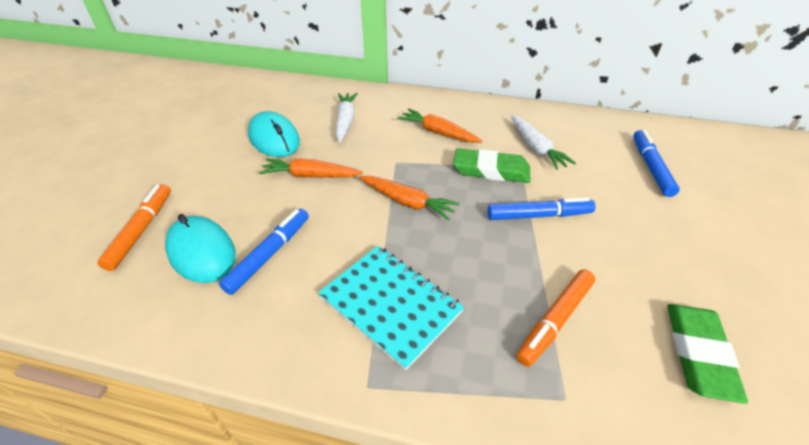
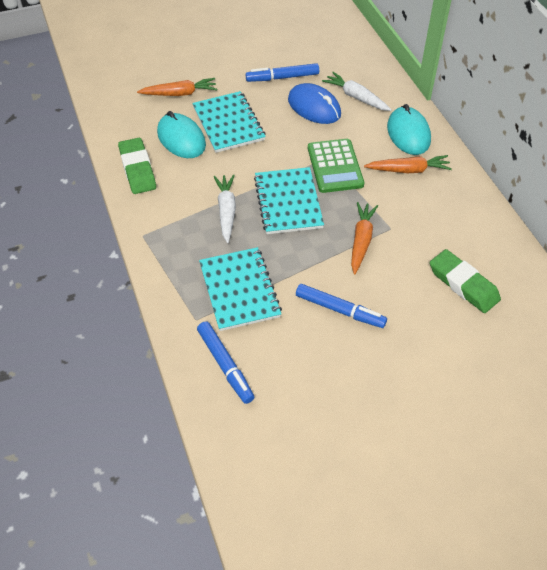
blue mouse: none = 0 -> [288,83,341,124] = 1
green calculator: none = 0 -> [308,139,364,193] = 1
orange marker: [97,184,171,271] [516,269,595,367] = 2 -> none = 0
turquoise notebook: [318,246,464,370] = 1 -> [192,91,266,153] [199,247,282,331] [254,167,324,234] = 3

